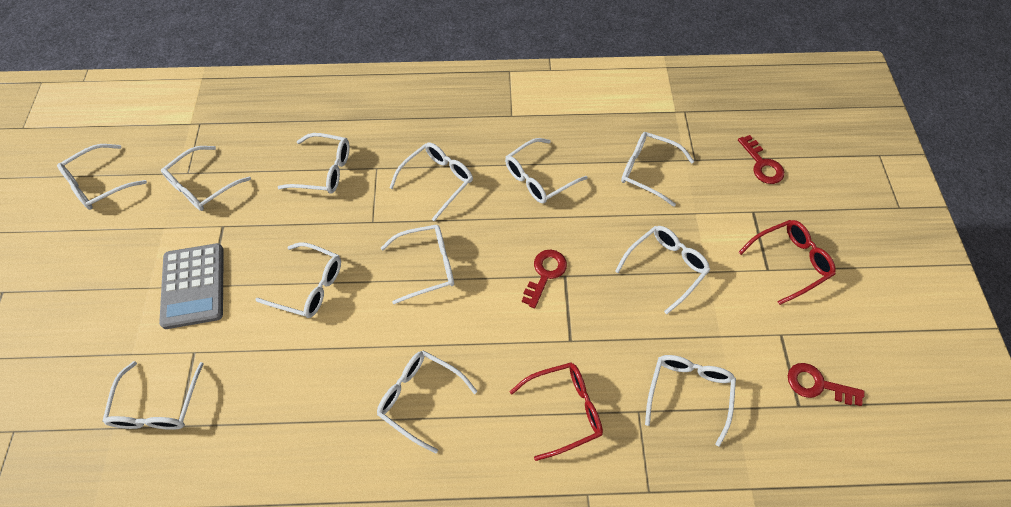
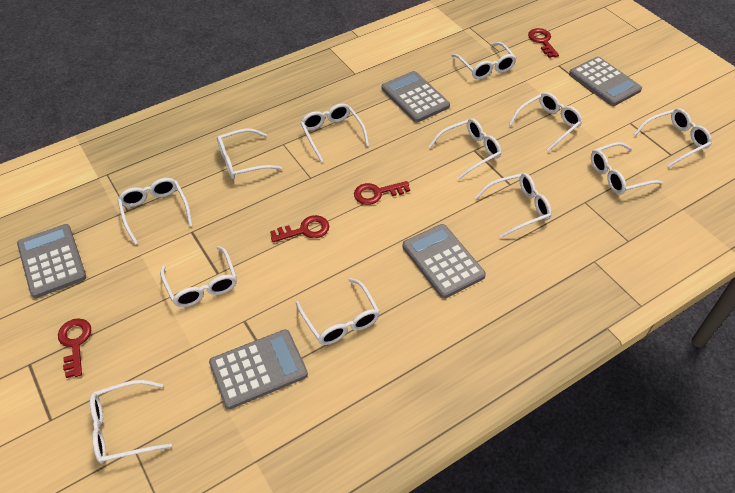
grey calculator: [159,243,224,329] = 1 -> [17,224,86,298] [209,329,308,409] [382,71,450,122] [402,224,486,298] [569,57,642,106] = 5
red glasses: [510,363,603,461] [738,220,836,305] = 2 -> none = 0
red key: [522,250,567,308] [738,135,784,184] [788,363,864,406] = 3 -> [58,318,92,378] [270,215,329,242] [354,181,410,205] [528,28,559,58] = 4

